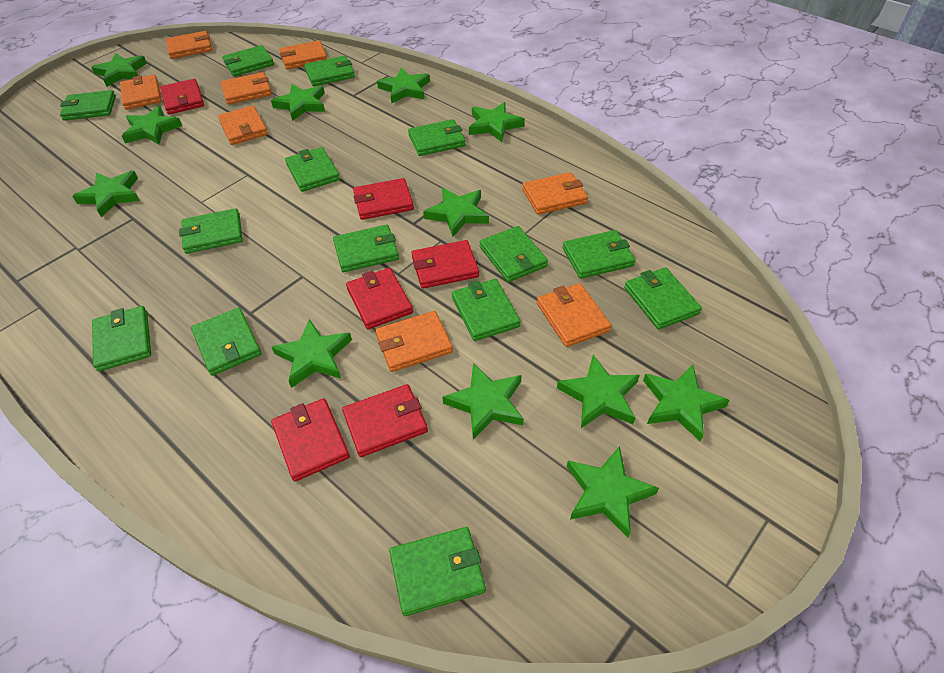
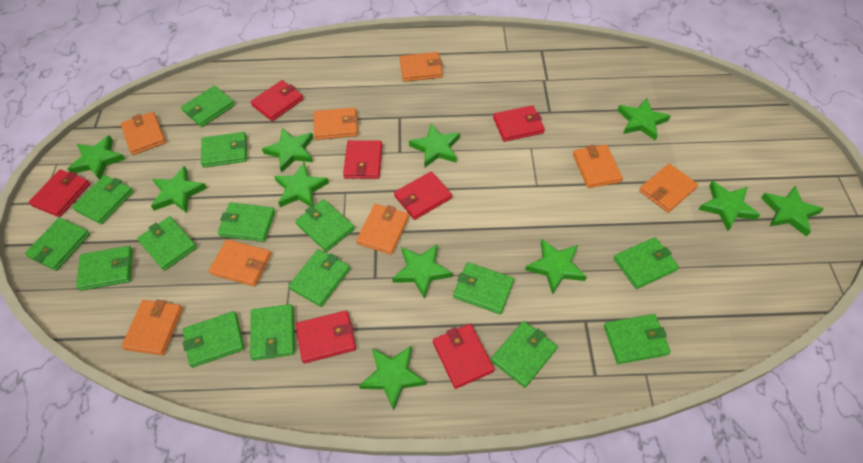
green star: [72,171,140,218] [91,53,147,87] [122,106,182,144] [271,84,325,121] [272,319,352,388] [377,68,430,104] [423,188,489,237] [442,363,524,440] [469,102,525,142] [557,355,640,428] [567,446,659,538] [643,364,730,442] = 12 -> [68,135,126,180] [151,166,207,213] [262,128,313,173] [274,162,329,207] [359,346,426,410] [392,244,452,299] [409,124,460,167] [525,239,587,295] [617,98,670,141] [698,181,760,231] [761,186,824,237] = 11
green wallet: [60,90,116,121] [92,306,151,371] [179,208,243,254] [191,308,261,376] [222,45,274,77] [285,147,340,192] [304,56,355,86] [333,225,399,272] [389,527,486,616] [408,119,466,156] [452,279,521,341] [480,226,548,282] [563,230,635,279] [624,267,702,329] = 14 -> [25,218,90,271] [72,175,134,224] [76,246,133,291] [137,216,197,271] [181,86,235,127] [183,311,245,368] [201,132,247,168] [218,203,275,242] [250,304,295,361] [289,249,350,307] [295,199,355,252] [453,262,514,314] [491,321,558,388] [604,314,671,364] [614,237,679,289] = 15
red wallet: [160,79,204,114] [271,398,350,482] [342,384,428,457] [346,268,413,329] [353,178,414,220] [411,240,479,289] = 6 -> [29,169,90,217] [251,80,304,121] [296,310,356,363] [343,140,382,179] [394,171,452,220] [433,324,494,389] [493,105,545,142] = 7

